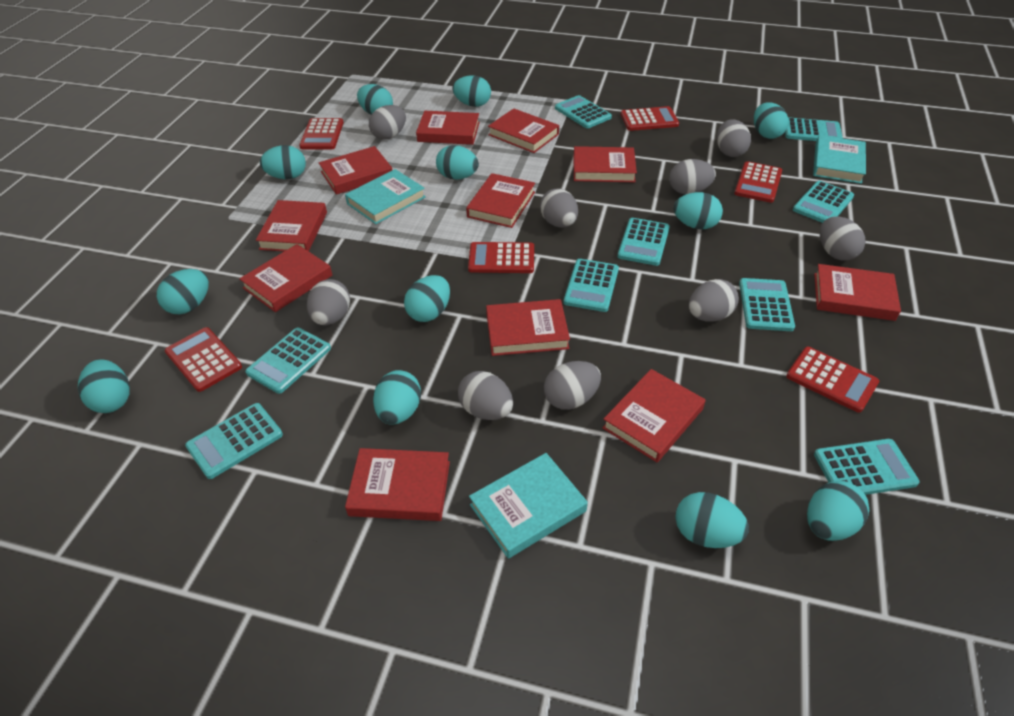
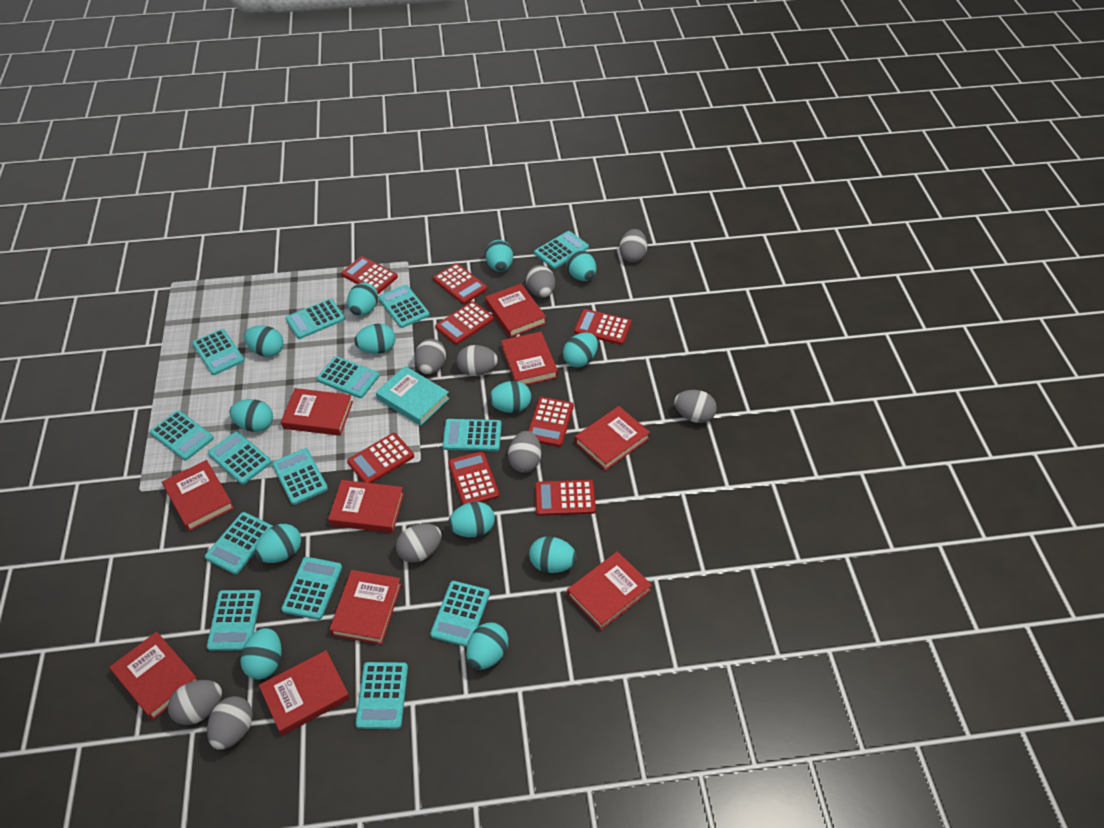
red book: [239,244,332,312] [256,200,327,251] [319,146,392,195] [345,448,450,521] [416,111,480,145] [466,173,535,228] [486,299,570,356] [488,108,559,153] [574,146,637,182] [602,369,706,462] [814,264,901,321] = 11 -> [109,632,197,720] [162,460,234,531] [259,650,350,736] [281,388,353,436] [328,480,404,533] [329,570,402,645] [485,284,546,338] [501,332,558,385] [567,551,652,630] [575,406,650,471] = 10
red calculator: [165,327,242,392] [299,118,344,149] [468,242,534,273] [621,106,679,131] [734,161,782,203] [786,347,879,413] = 6 -> [341,256,398,294] [347,433,414,483] [433,263,488,304] [435,301,494,345] [448,451,500,505] [528,397,574,447] [535,480,596,516] [574,309,632,345] = 8
turquoise book: [345,169,426,224] [469,453,588,559] [813,135,866,184] = 3 -> [376,366,450,426] = 1
turquoise calculator: [185,403,283,479] [245,328,331,394] [555,95,612,128] [564,259,619,312] [618,218,670,266] [739,278,795,331] [785,117,843,141] [793,181,854,223] [814,439,920,495] = 9 -> [150,410,214,461] [192,329,245,375] [205,512,273,574] [207,590,261,651] [208,431,272,484] [272,448,328,505] [281,557,342,620] [286,299,345,339] [317,356,380,398] [355,662,408,729] [378,285,430,328] [430,581,490,647] [443,419,502,451] [534,231,589,269] = 14
turquoise egg: [78,359,130,413] [157,269,209,314] [260,145,306,179] [357,84,393,114] [373,370,421,425] [404,275,450,322] [436,145,479,180] [453,76,491,107] [674,192,723,229] [675,492,749,548] [754,102,789,139] [807,481,869,541] = 12 -> [229,399,273,432] [240,628,282,680] [244,325,284,357] [255,524,301,563] [347,283,378,316] [354,324,395,354] [448,502,495,537] [466,622,508,670] [485,240,513,272] [489,381,531,413] [529,537,577,573] [563,332,598,367] [566,250,596,281] = 13

